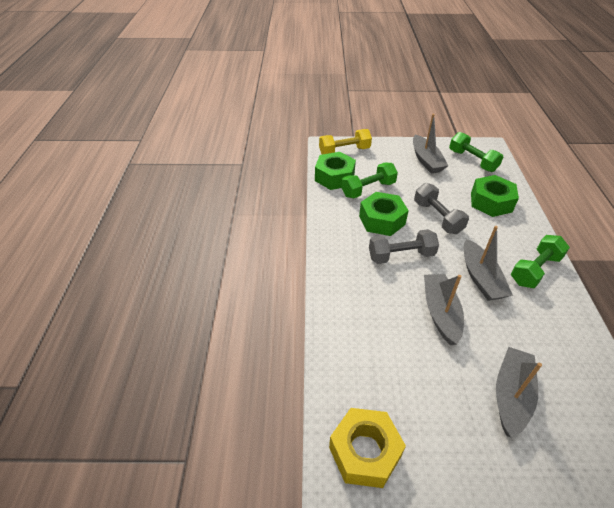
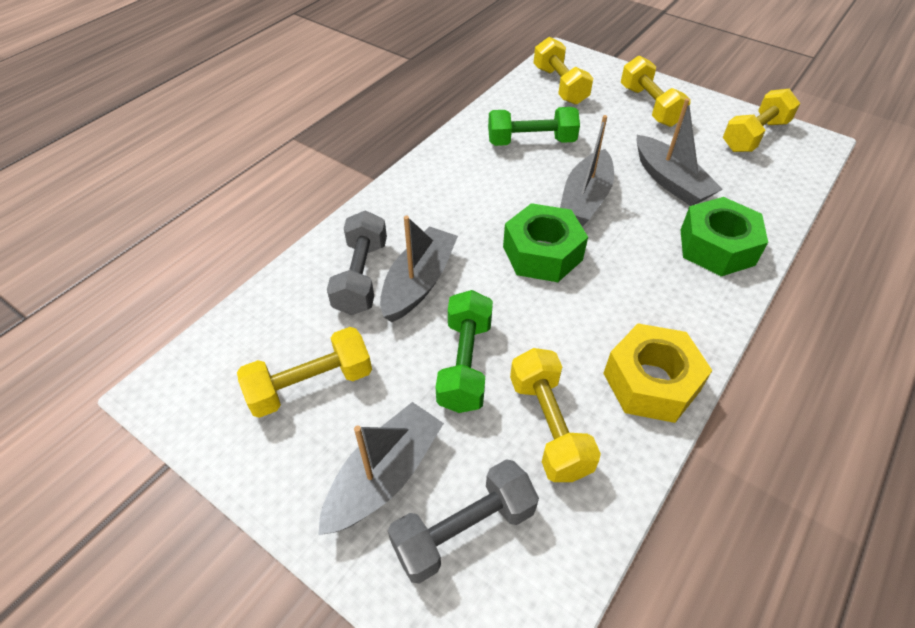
green dumbbell: [341,163,398,198] [449,132,503,172] [511,235,570,288] = 3 -> [436,290,493,413] [488,107,580,146] = 2
green nut: [315,152,356,190] [359,192,409,236] [471,175,519,217] = 3 -> [503,203,588,282] [681,197,768,276] = 2
yellow dumbbell: [319,129,372,154] = 1 -> [237,327,372,418] [510,348,601,482] [534,37,593,105] [621,56,691,127] [723,89,801,152] = 5

